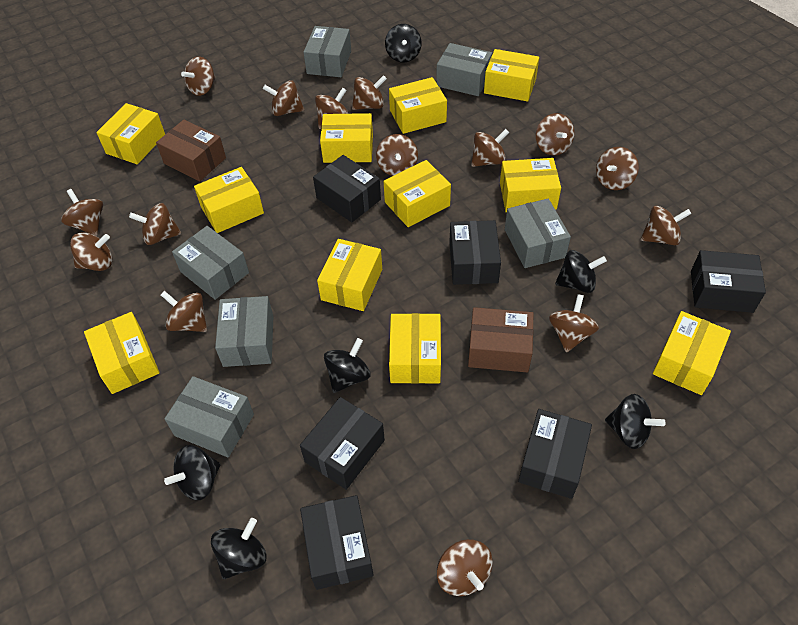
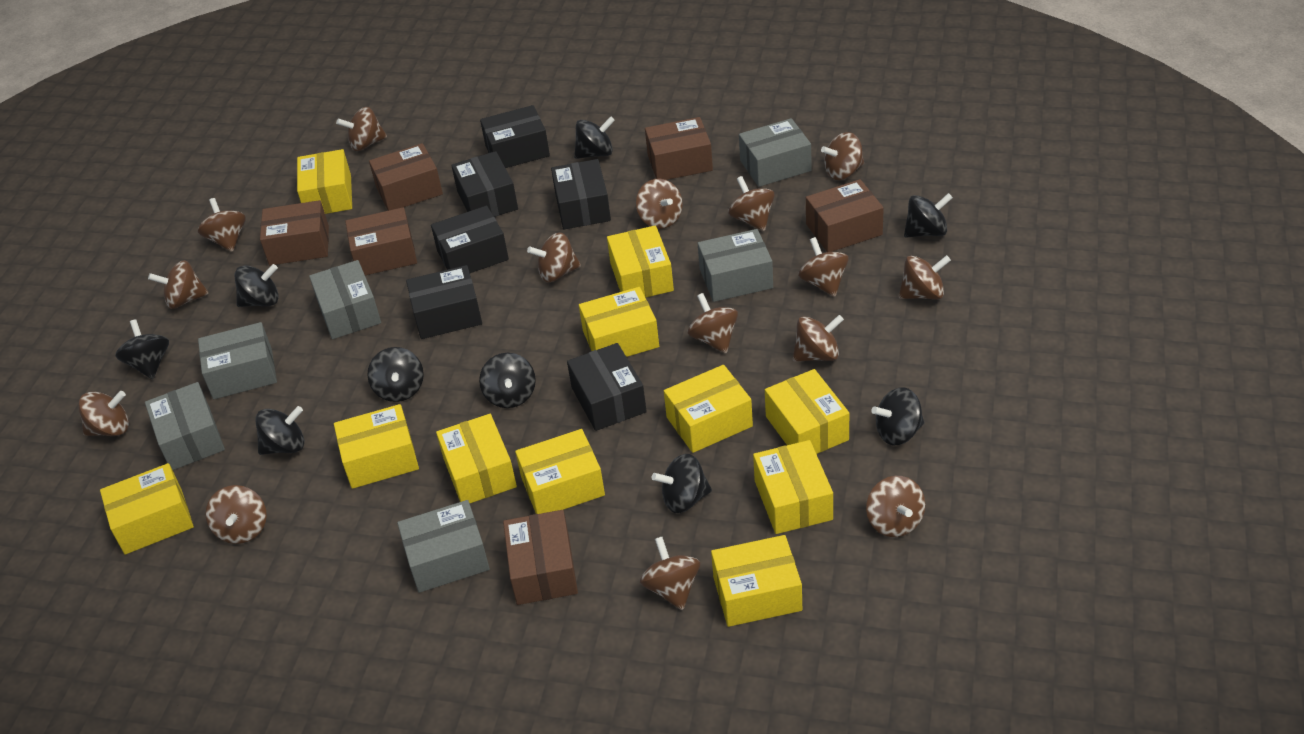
black spinning top: [164,445,221,500] [211,518,267,579] [324,338,371,393] [385,24,422,63] [555,250,607,293] [605,394,666,449] = 6 -> [115,319,169,379] [235,264,279,307] [255,406,304,455] [368,347,424,402] [479,353,536,408] [574,117,615,159] [652,454,712,513] [871,387,924,445] [904,193,953,238] = 9
brown box: [156,120,226,182] [468,307,534,372] = 2 -> [260,200,329,266] [345,207,417,275] [369,143,443,211] [503,510,578,605] [645,117,713,180] [806,179,884,252] = 6

